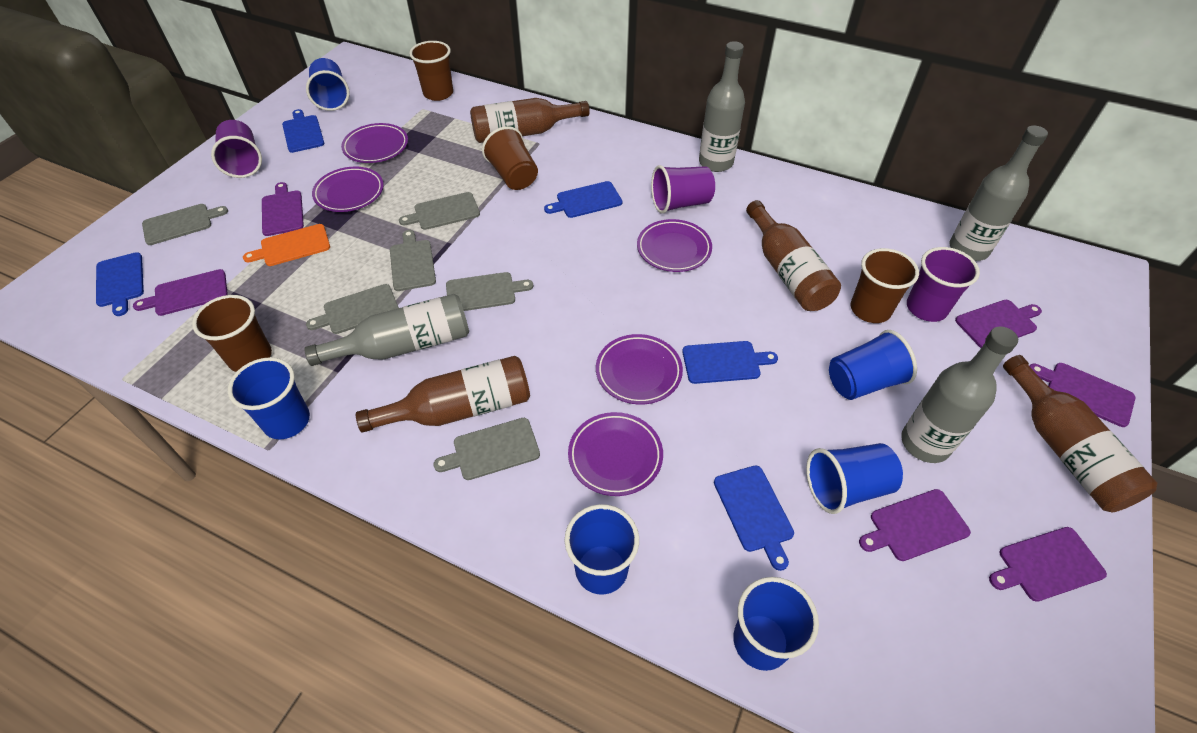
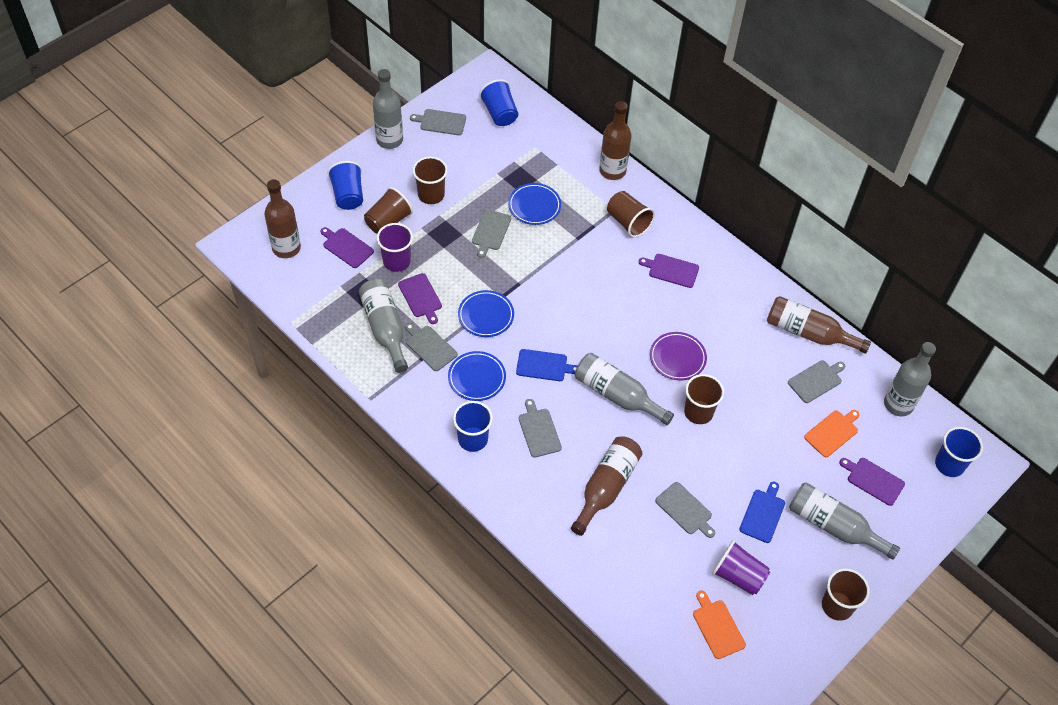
blue cup: [228,357,310,439] [306,58,350,111] [565,504,639,595] [733,577,819,671] [806,443,903,514] [829,330,917,400] = 6 -> [327,161,363,210] [453,401,493,452] [479,79,518,126] [935,427,983,477] = 4
blue cutting board: [96,252,144,316] [282,109,324,153] [544,181,622,218] [682,341,778,384] [714,465,794,571] = 5 -> [516,349,577,381] [739,481,785,543] = 2
blue plate: none = 0 -> [448,351,506,401] [458,290,514,337] [508,183,561,225] = 3
brown cup: [192,295,272,372] [409,41,453,101] [482,126,538,190] [850,248,919,323] = 4 -> [364,187,413,234] [412,157,448,204] [607,191,655,238] [684,374,724,424] [822,568,870,621] = 5
grey bottle: [304,294,469,366] [699,41,745,172] [901,326,1018,463] [950,125,1048,261] = 4 -> [359,279,408,373] [373,69,403,149] [575,353,674,425] [789,482,900,560] [884,342,936,416] = 5
orange cutting board: [243,224,330,266] = 1 -> [693,590,746,659] [804,410,860,457] = 2
purple cup: [211,120,262,178] [651,165,715,214] [907,247,980,322] = 3 -> [377,223,413,272] [712,540,770,595] = 2
purple cutting board: [133,269,228,316] [262,182,304,236] [859,489,971,561] [955,300,1042,348] [989,527,1107,602] [1030,363,1135,427] = 6 -> [320,227,374,268] [398,273,442,324] [639,254,699,288] [839,458,905,506] = 4
purple plate: [312,166,384,212] [341,123,408,163] [568,412,663,496] [596,334,683,405] [637,219,712,272] = 5 -> [650,332,707,381] = 1

